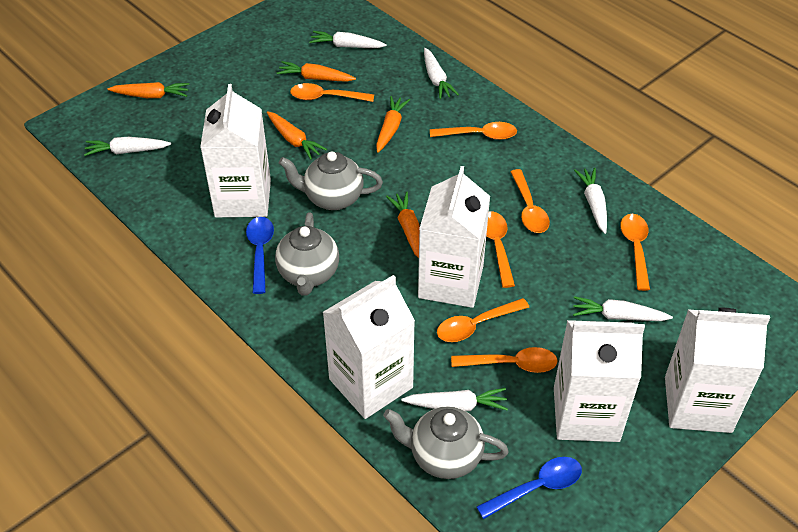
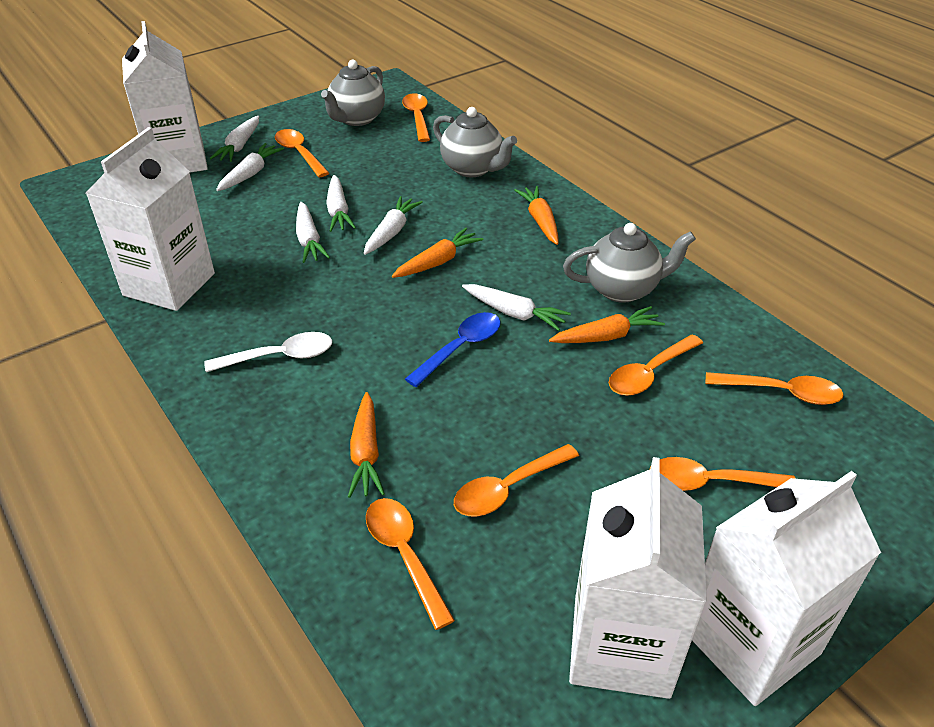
blue spoon: [246,217,274,294] [476,457,582,519] = 2 -> [405,312,501,387] = 1
orange carrot: [107,82,190,98] [267,111,327,160] [277,61,356,82] [376,96,410,153] [386,192,420,258] = 5 -> [348,392,385,498] [392,228,484,278] [514,186,559,245] [549,306,665,343] = 4
white carton: [200,84,271,217] [323,275,415,419] [418,166,490,308] [554,320,645,442] [665,308,770,433] = 5 -> [86,127,215,311] [122,21,208,173] [569,457,707,699] [692,471,881,706] = 4
white spoon: none = 0 -> [204,332,332,372] = 1

